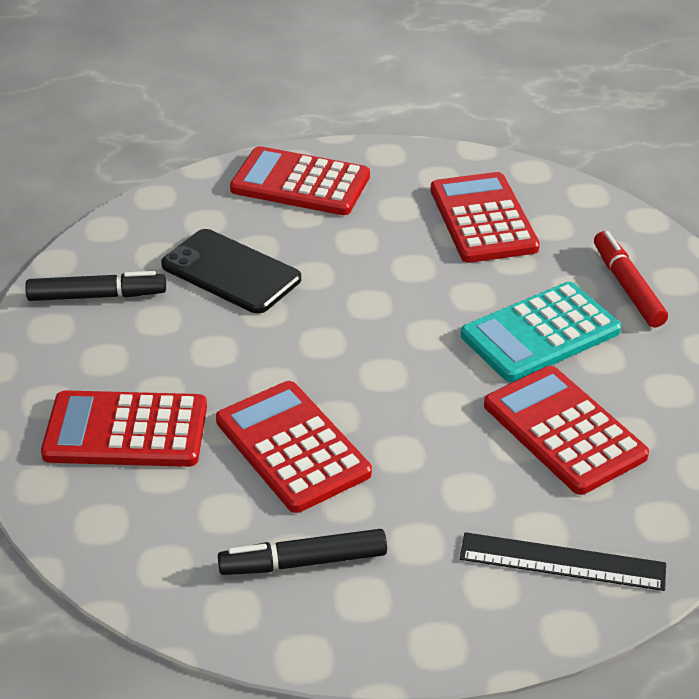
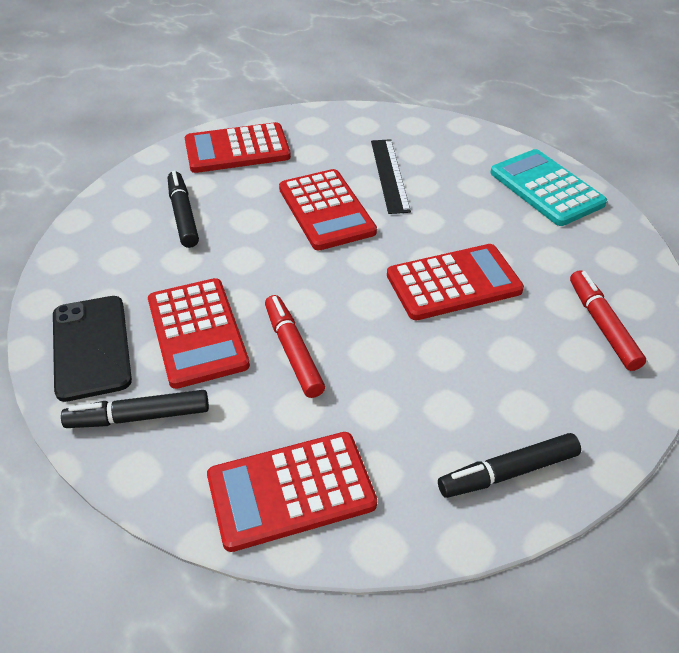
black marker: [25,271,166,301] [218,529,387,575] = 2 -> [61,390,209,428] [168,171,199,248] [438,433,581,498] = 3
red marker: [594,231,668,327] = 1 -> [265,295,325,398] [570,270,646,371] = 2

